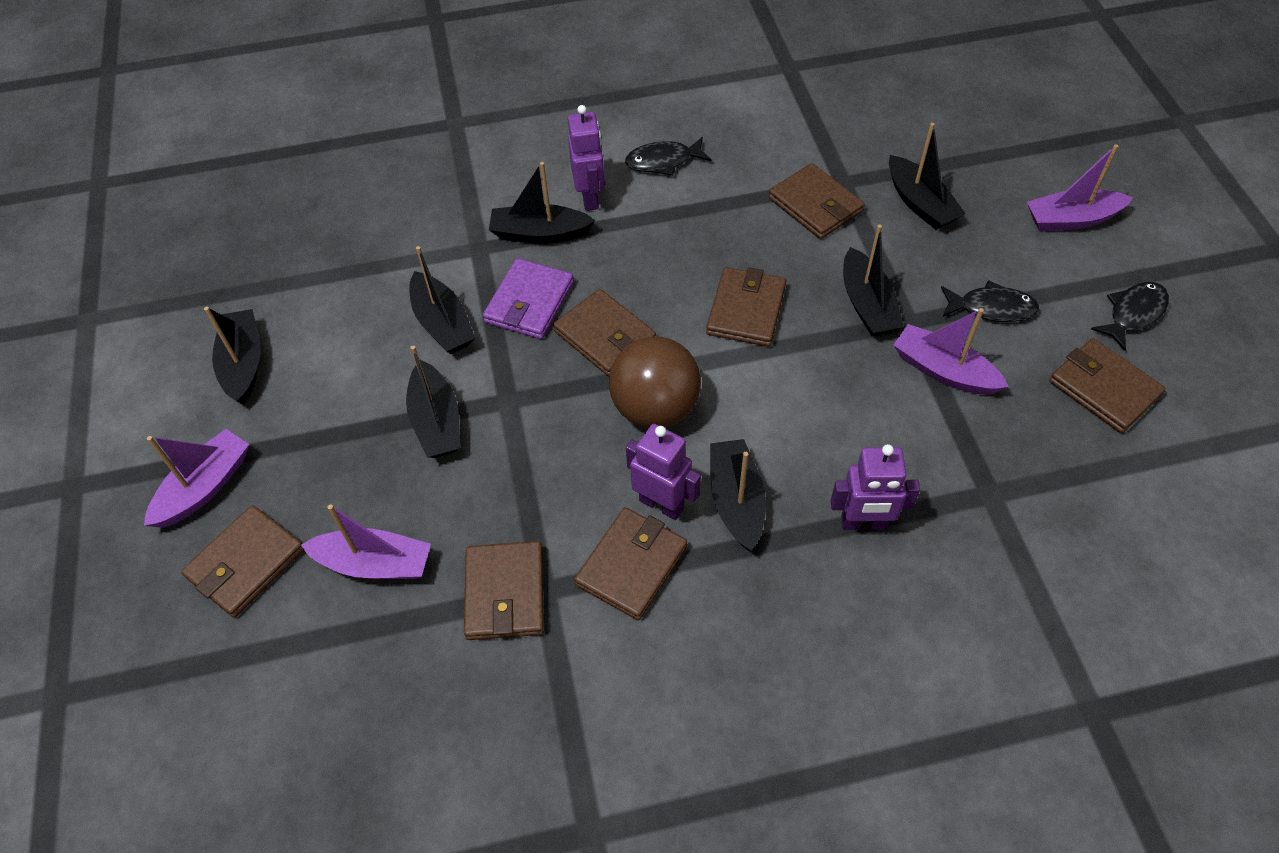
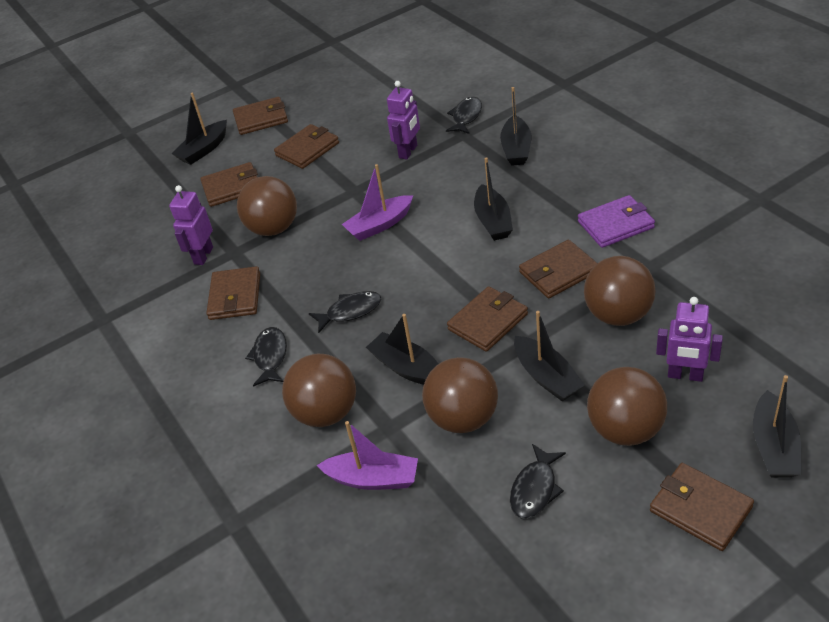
black boat: [204,307,261,404] [406,346,461,458] [409,246,475,354] [489,162,595,244] [710,439,766,551] [843,225,904,336] [889,123,966,230] = 7 -> [171,92,227,165] [366,314,438,385] [474,157,513,241] [500,87,531,166] [514,311,585,401] [753,375,801,478] = 6
black fish: [625,137,712,176] [941,280,1039,322] [1091,282,1169,351] = 3 -> [245,327,287,387] [309,291,381,333] [446,97,482,134] [510,444,566,519] = 4
brown ball: [609,336,701,428] = 1 -> [237,176,297,236] [282,354,356,427] [422,357,498,433] [584,256,656,326] [587,367,667,446] = 5
purple boat: [144,429,249,528] [301,505,431,579] [893,308,1009,395] [1027,144,1133,231] = 4 -> [317,421,418,490] [342,164,413,241] = 2

